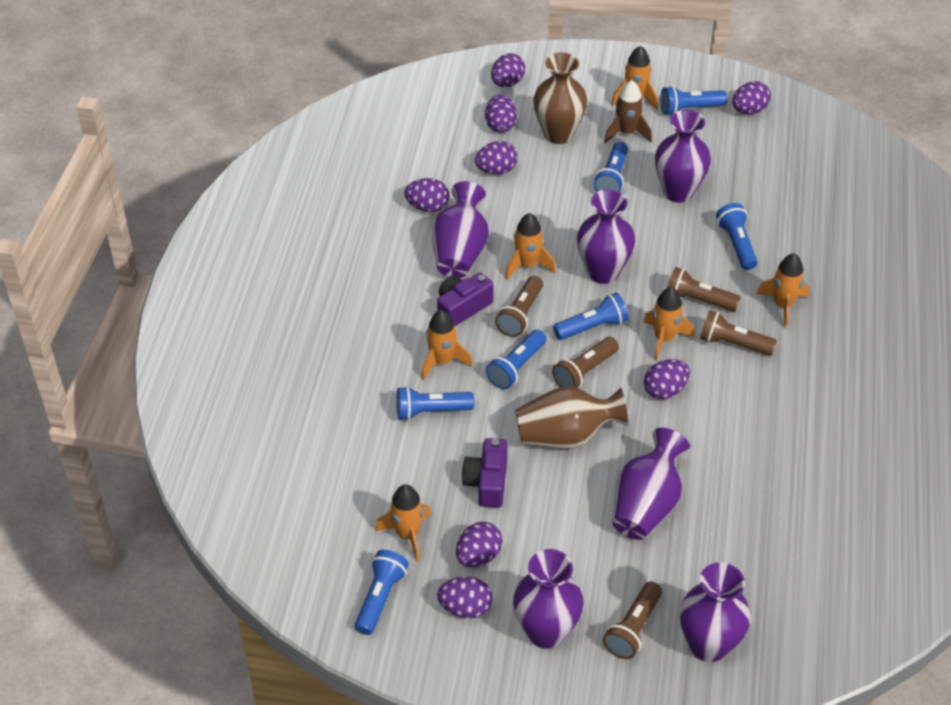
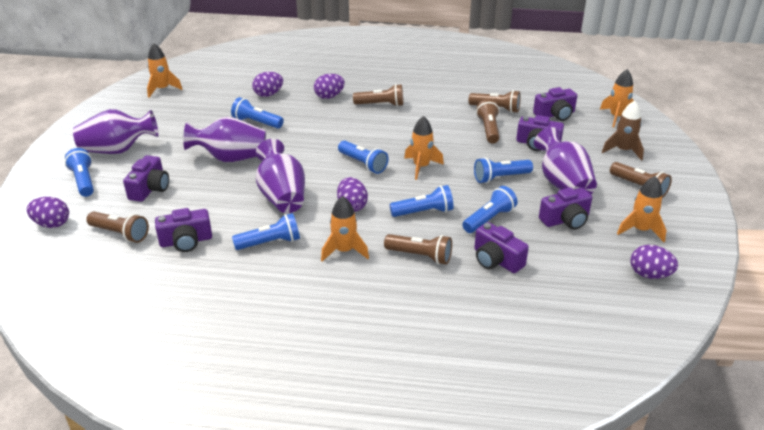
brown flashlight: [495,276,543,337] [552,337,619,388] [603,582,662,659] [667,267,741,311] [700,310,777,356] = 5 -> [86,211,149,243] [353,84,403,107] [384,234,452,265] [468,90,521,113] [476,99,500,144] [610,162,672,198] = 6
brown vase: [515,386,629,449] [534,53,587,144] = 2 -> none = 0
orange rocket: [375,484,431,562] [422,310,473,381] [505,213,556,280] [611,46,658,109] [643,287,694,361] [756,253,809,328] = 6 -> [147,43,183,98] [321,196,369,262] [404,116,444,180] [600,69,634,127] [617,176,666,242] = 5
purple camera: [437,272,494,326] [462,438,508,508] = 2 -> [123,155,169,202] [155,208,212,252] [474,222,529,273] [516,115,564,151] [533,87,577,121] [539,188,592,230] = 6
purple egg: [404,178,449,212] [437,576,492,619] [456,522,502,567] [475,141,518,174] [485,94,517,133] [491,53,525,87] [644,359,690,399] [732,81,771,114] = 8 -> [27,197,69,228] [252,72,283,97] [314,74,345,99] [337,177,368,212] [630,245,678,279] = 5
purple vase: [432,181,489,278] [513,549,584,649] [577,189,635,284] [612,428,690,540] [655,110,711,203] [680,562,751,662] = 6 -> [73,109,159,154] [183,117,266,162] [256,139,305,213] [534,127,597,194] = 4

